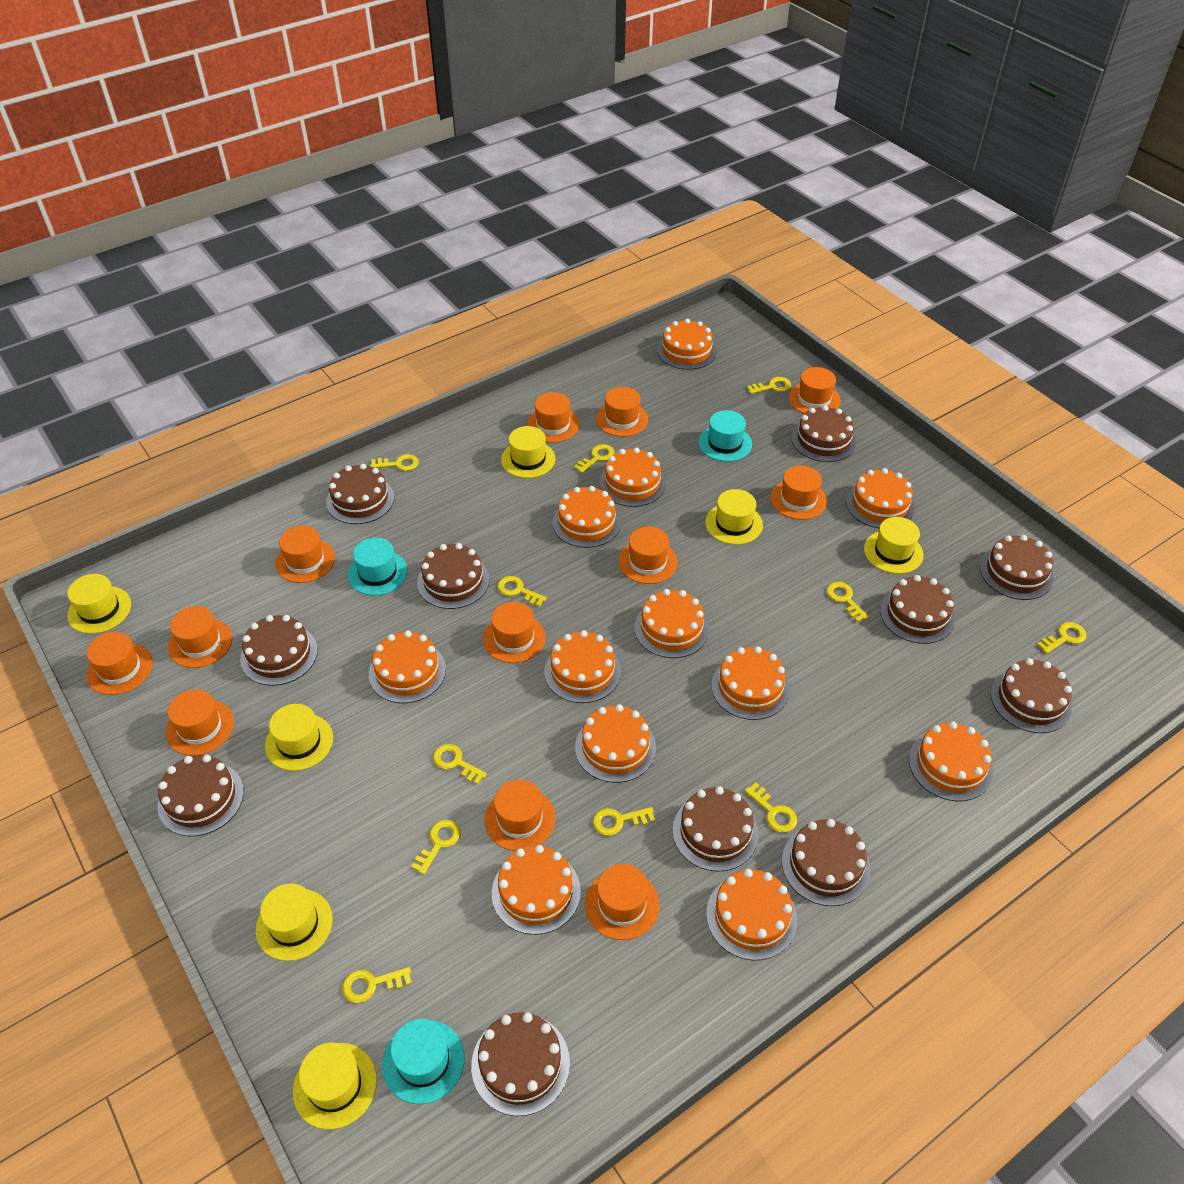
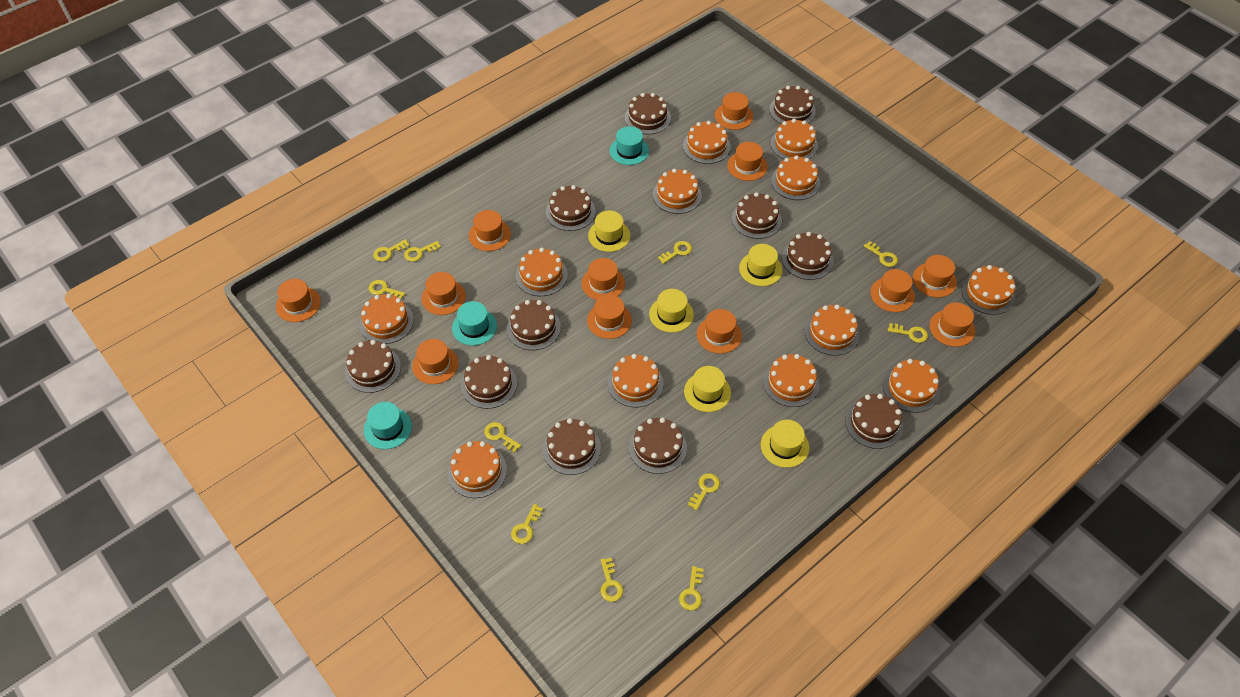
yellow hat: [67,574,131,634] [256,883,333,961] [265,704,333,771] [293,1043,377,1130] [501,426,556,478] [705,489,763,545] [864,517,923,574] = 7 -> [588,211,630,252] [649,289,694,333] [684,366,731,412] [739,244,782,286] [761,420,809,468] = 5

